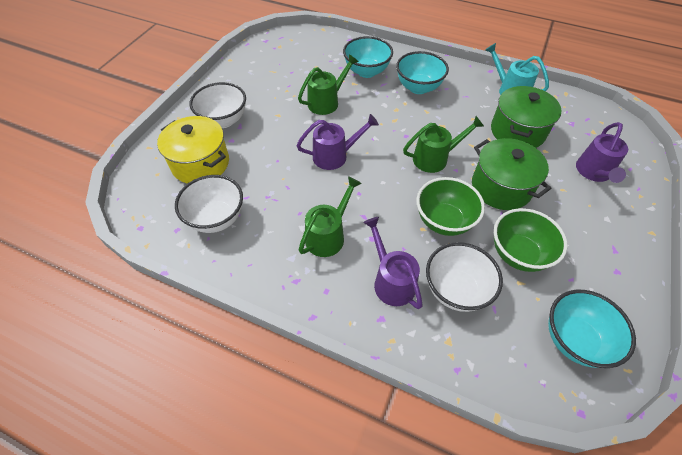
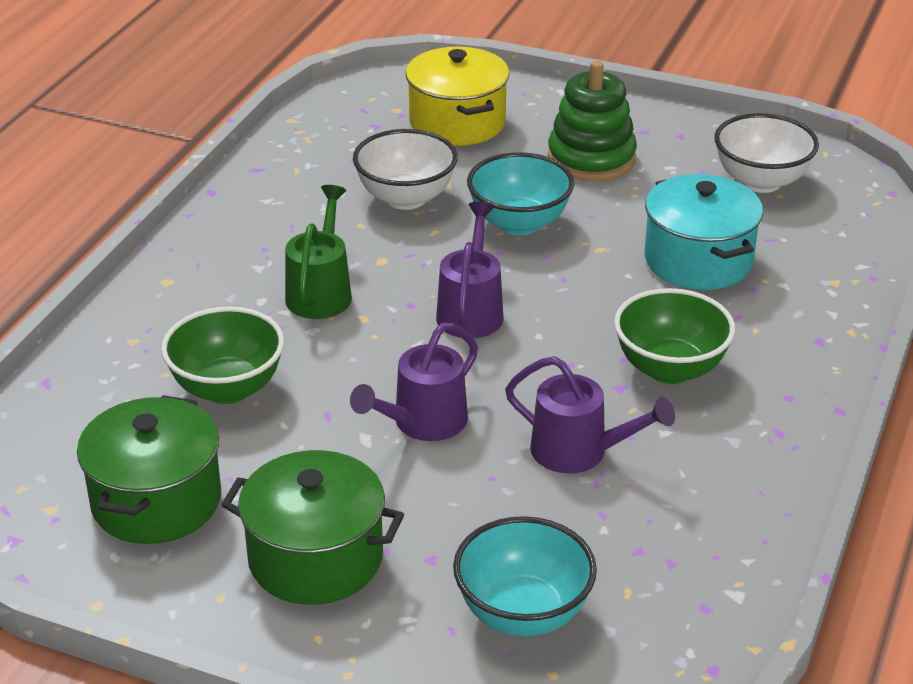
green stacking toy: none = 0 -> [548,61,637,181] = 1
green watering can: [298,54,359,115] [299,176,362,257] [403,116,484,173] = 3 -> [285,185,352,319] = 1
turquoise bowl: [343,36,393,78] [396,51,449,94] [548,290,636,368] = 3 -> [453,516,597,636] [467,152,574,236] = 2
turquoise pot: none = 0 -> [645,174,763,290] = 1
turquoise watering can: [485,43,549,95] = 1 -> none = 0
white bowl: [175,175,243,233] [190,82,246,128] [426,242,503,312] = 3 -> [353,129,458,210] [714,113,819,193] = 2

